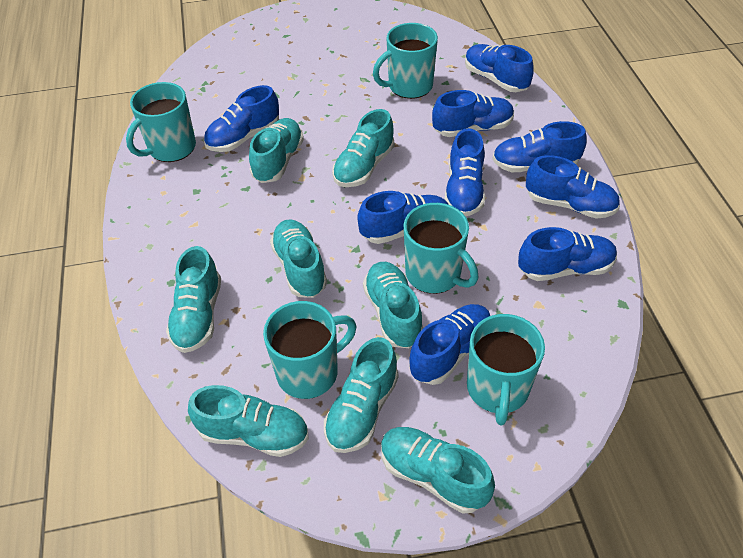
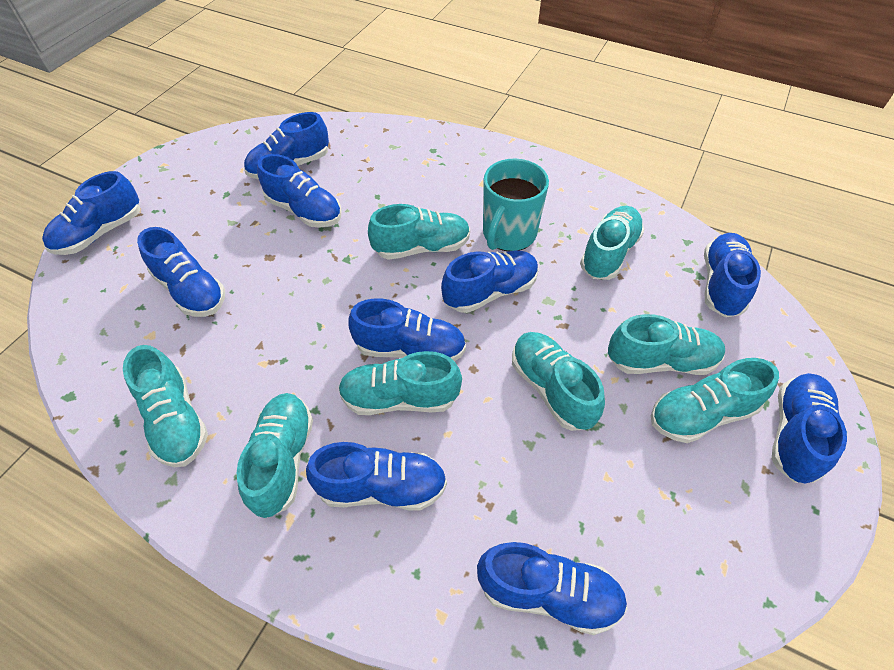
blue shoe: [204,85,279,152] [357,191,449,244] [409,304,490,385] [432,90,514,137] [445,128,485,216] [465,44,534,92] [492,121,587,172] [518,227,617,281] [526,155,620,219] = 9 -> [42,171,140,255] [137,227,225,317] [244,112,329,180] [257,154,341,228] [306,442,447,511] [348,299,466,361] [441,250,539,313] [477,542,628,635] [704,233,761,317] [772,373,847,484] = 10
turquoise mug: [126,82,196,162] [263,301,356,399] [373,23,438,99] [403,203,478,294] [467,314,545,426] = 5 -> [483,159,549,251] = 1

